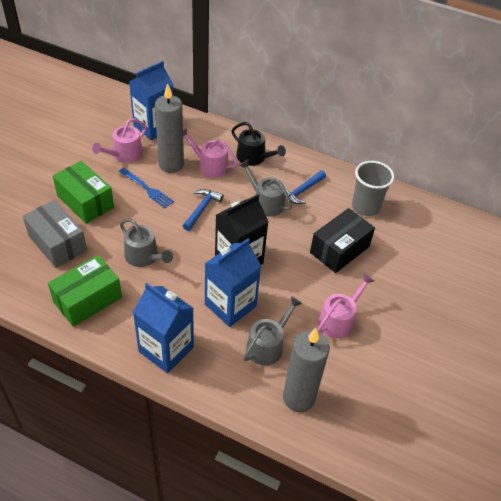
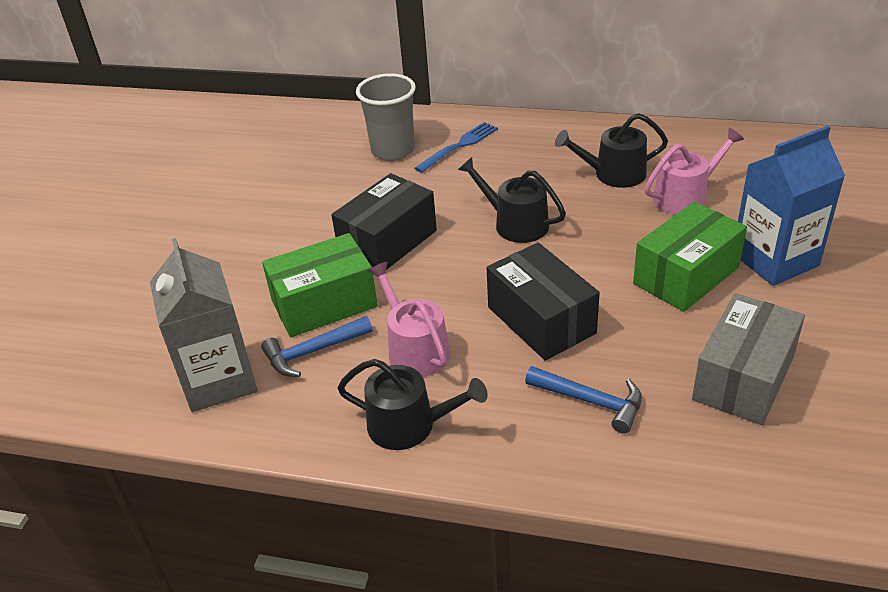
black box: [310,208,375,273] = 1 -> [331,173,437,270] [487,243,600,361] = 2
black carton: [215,194,268,265] = 1 -> none = 0
black watering can: [231,122,286,166] = 1 -> [338,359,488,450] [458,157,566,243] [555,113,668,188] = 3
blue carton: [129,61,174,140] [133,283,194,373] [205,239,261,327] = 3 -> [738,126,845,286] = 1
grey candle: [155,84,184,173] [283,328,330,412] = 2 -> none = 0
grey carton: none = 0 -> [150,238,258,412] = 1
grey watering can: [120,218,173,267] [239,160,292,217] [243,296,302,365] = 3 -> none = 0
pink watering can: [92,118,147,163] [183,128,238,178] [317,274,374,339] = 3 -> [368,262,450,377] [645,128,744,215] = 2

